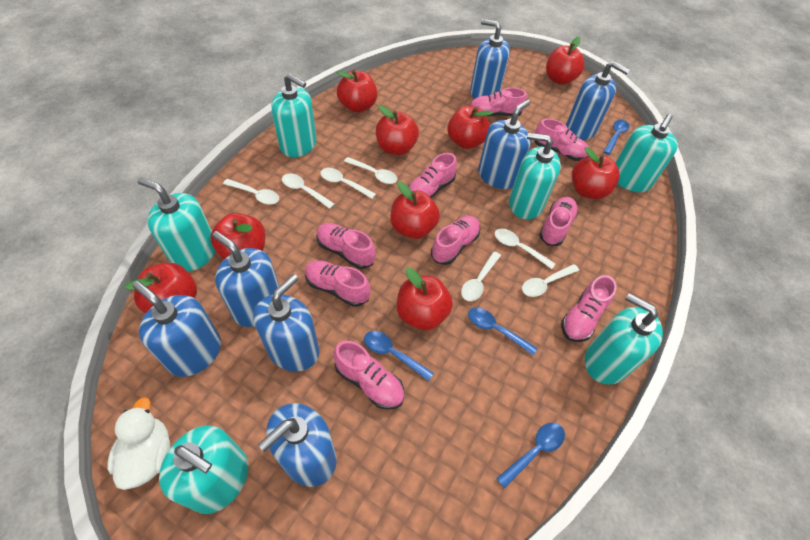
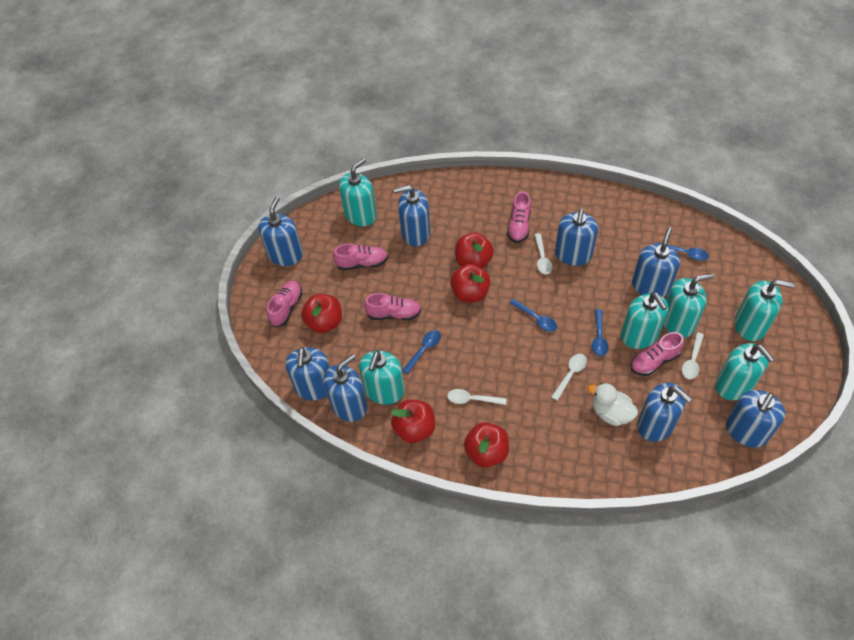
blue soap dispenser: [132,281,221,377] [212,231,279,327] [253,274,319,372] [258,403,336,487] [470,19,510,99] [478,100,531,189] [566,61,630,140] = 7 -> [258,197,303,266] [285,347,330,401] [323,354,367,422] [394,185,430,246] [555,208,598,266] [632,227,680,297] [637,383,692,442] [726,390,785,447] = 8
pink shoe: [305,260,371,307] [316,223,375,269] [333,341,404,409] [408,153,457,199] [431,216,480,265] [470,88,527,116] [534,119,589,161] [539,197,578,246] [561,275,617,342] = 9 -> [267,280,302,327] [333,244,388,271] [364,293,421,320] [507,192,531,243] [630,332,684,376] = 5
red apple: [125,263,197,313] [210,213,265,259] [337,70,377,113] [376,105,419,155] [390,182,440,239] [397,268,453,330] [447,106,493,149] [546,36,585,85] [572,147,620,199] = 9 -> [301,294,342,333] [391,400,435,443] [450,264,490,303] [455,232,494,269] [464,422,509,467] = 5
white spoon: [223,179,279,205] [282,173,334,209] [320,168,376,199] [344,157,398,184] [461,252,501,301] [495,229,555,269] [522,264,579,297] = 7 -> [447,389,506,405] [534,233,552,274] [551,354,587,401] [682,332,704,379] = 4

